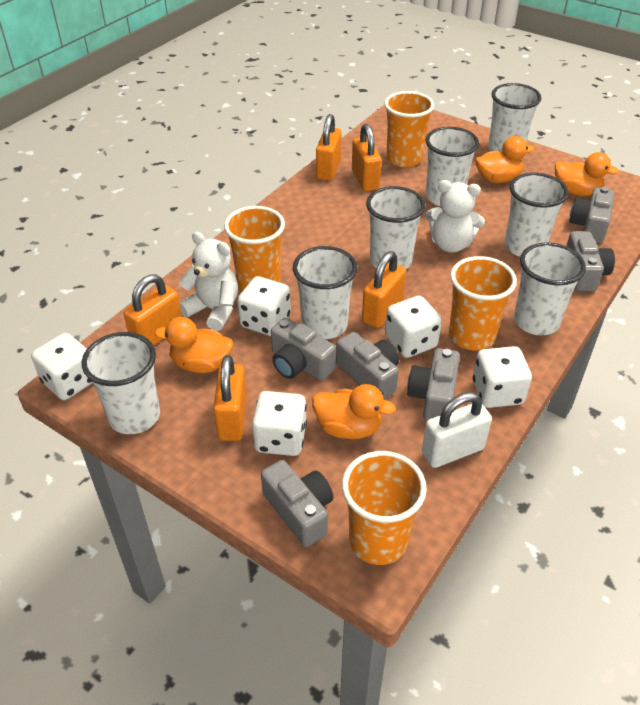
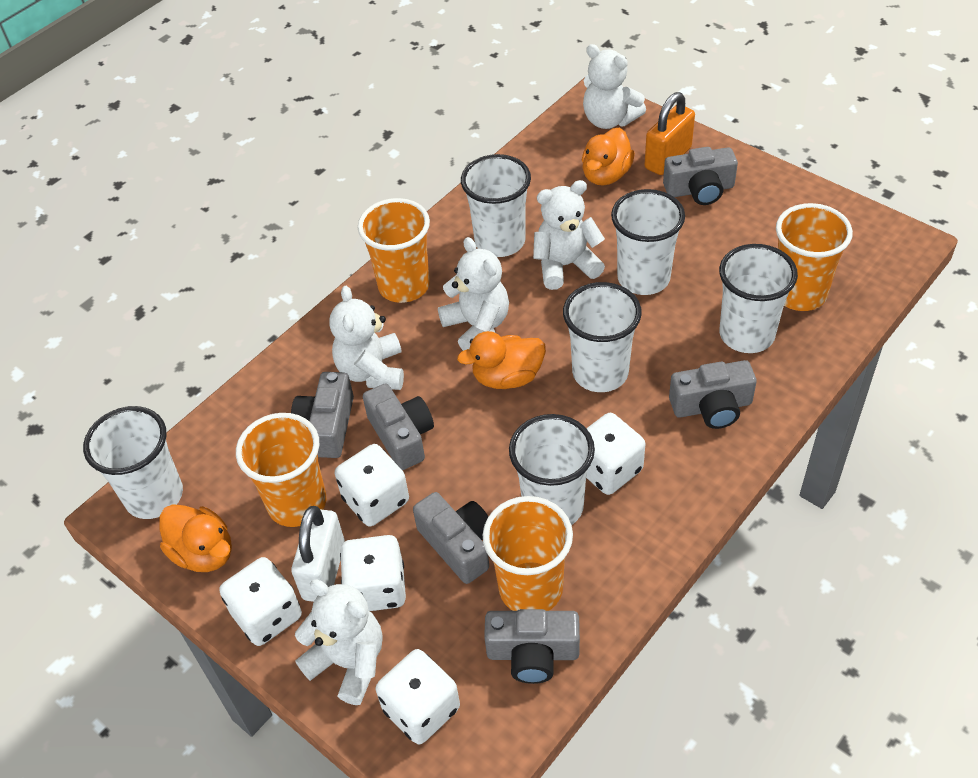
orange duck: [154,317,233,373] [312,384,396,439] [475,136,534,183] [555,152,619,196] = 4 -> [159,504,232,572] [457,331,546,389] [582,127,635,186] = 3
orange padlock: [124,274,182,346] [213,355,247,441] [316,114,342,181] [352,124,382,191] [362,251,406,328] = 5 -> [645,92,695,175] = 1
white cup: [82,332,160,434] [293,246,357,339] [366,186,425,269] [426,127,479,206] [488,83,541,152] [505,173,568,257] [514,242,586,335] = 7 -> [83,406,183,519] [461,154,531,257] [509,414,595,525] [563,282,642,392] [611,189,685,295] [719,244,798,353] = 6
white teddy bear: [179,232,238,331] [425,180,485,253] = 2 -> [295,580,382,705] [329,286,404,390] [438,237,509,351] [533,180,605,290] [583,44,646,129] = 5

